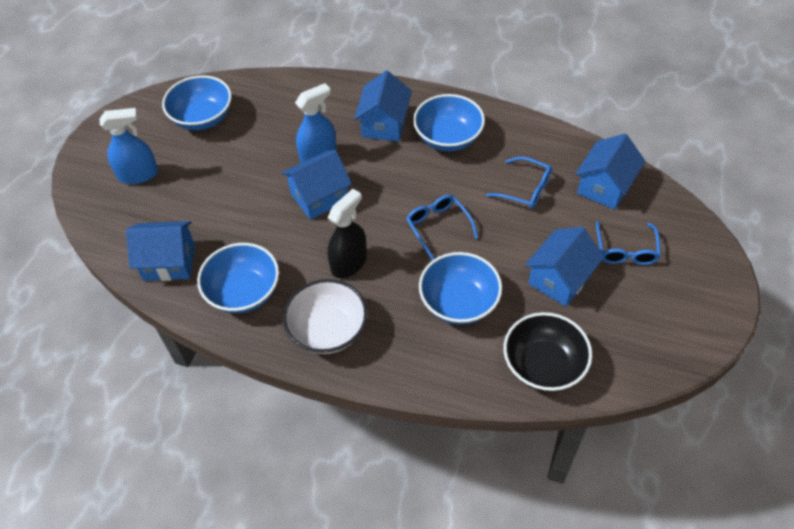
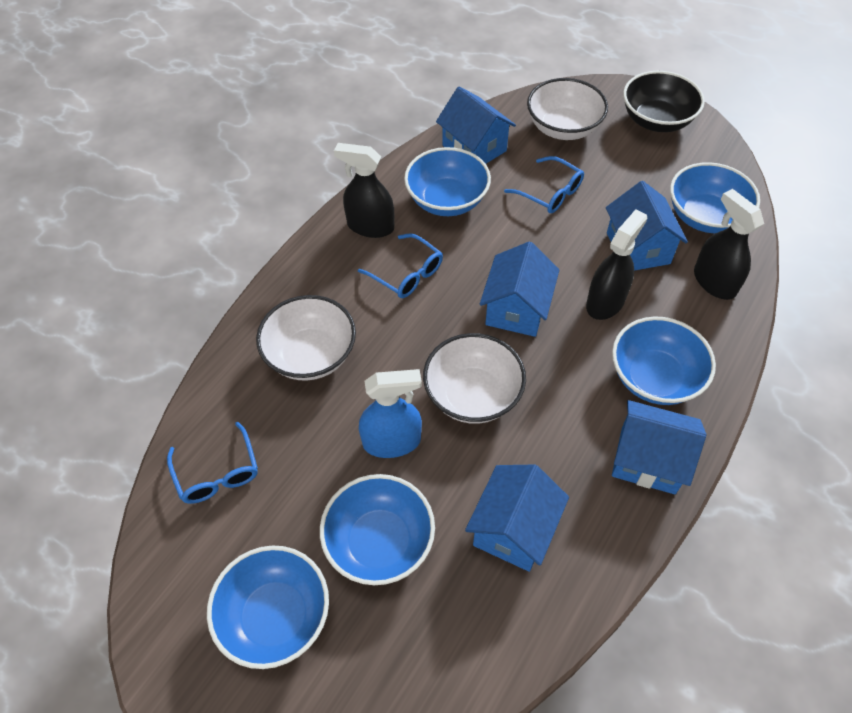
black spray bottle: [328,189,367,278] = 1 -> [334,143,394,238] [586,209,647,320] [694,189,764,300] = 3
blue bowl: [162,75,232,130] [197,243,279,313] [413,94,485,151] [419,252,502,325] = 4 -> [207,545,329,669] [320,474,435,585] [404,147,491,216] [612,316,716,405] [670,162,760,233] = 5
blue spray bottle: [100,108,158,184] [295,83,337,163] = 2 -> [359,369,422,458] = 1
white bowl: [283,279,367,354] = 1 -> [256,295,356,381] [423,333,526,424] [527,78,608,140] = 3

